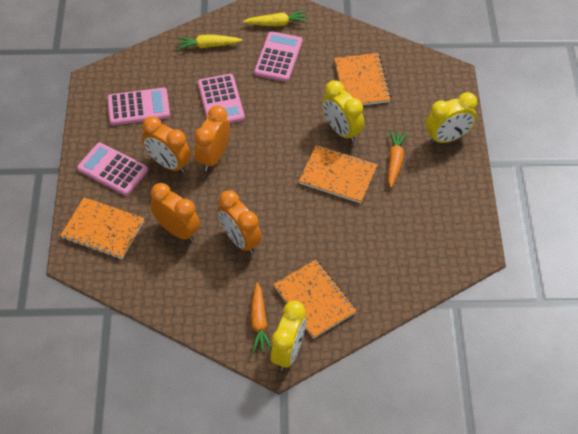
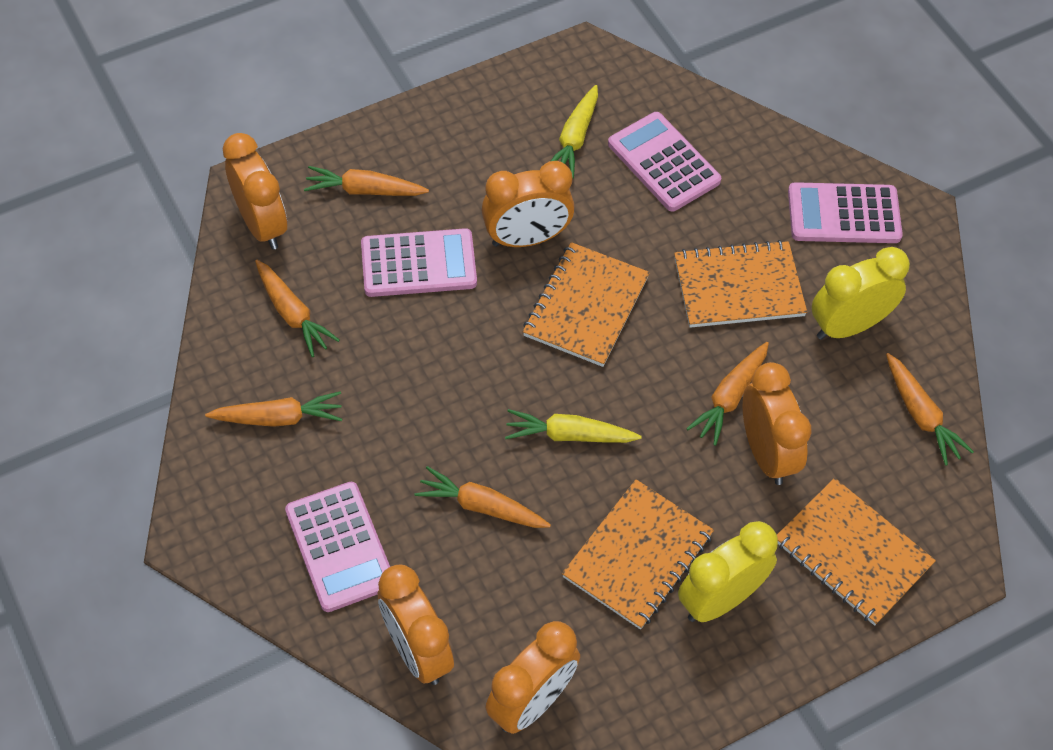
orange carrot: [250,282,272,353] [388,130,407,188] = 2 -> [205,391,342,427] [255,260,340,357] [304,166,429,196] [414,466,551,528] [686,342,769,446] [886,353,974,466] = 6
orange clock: [142,116,191,173] [150,183,200,241] [194,105,230,171] [218,190,262,254] = 4 -> [223,133,287,250] [377,564,454,685] [481,161,575,247] [485,621,580,734] [743,362,811,485] = 5
yellow clock: [271,301,306,371] [322,80,364,142] [426,92,477,144] = 3 -> [678,521,778,622] [811,247,910,340] = 2

